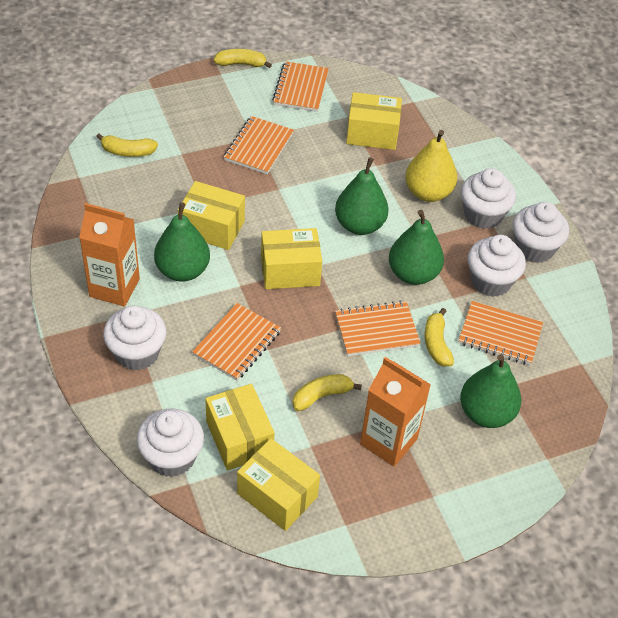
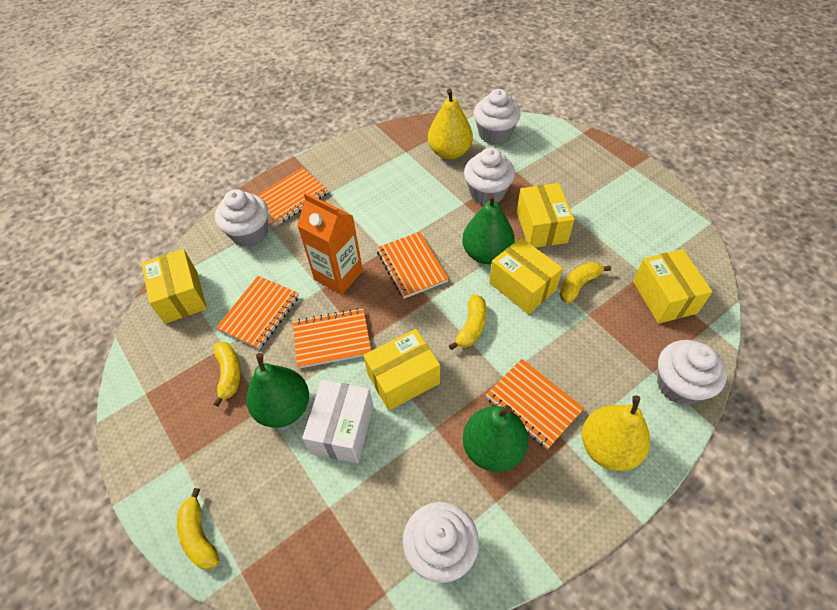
green pear: [154,202,210,282] [335,157,389,235] [389,210,444,285] [460,354,521,428] = 4 -> [246,353,309,428] [462,194,515,264] [463,406,528,472] = 3
orange carton: [79,203,140,307] [360,357,431,467] = 2 -> [297,193,363,295] = 1
white box: none = 0 -> [302,380,374,463] = 1
yellow pear: [405,130,457,202] = 1 -> [428,89,473,159] [582,395,650,471] = 2

